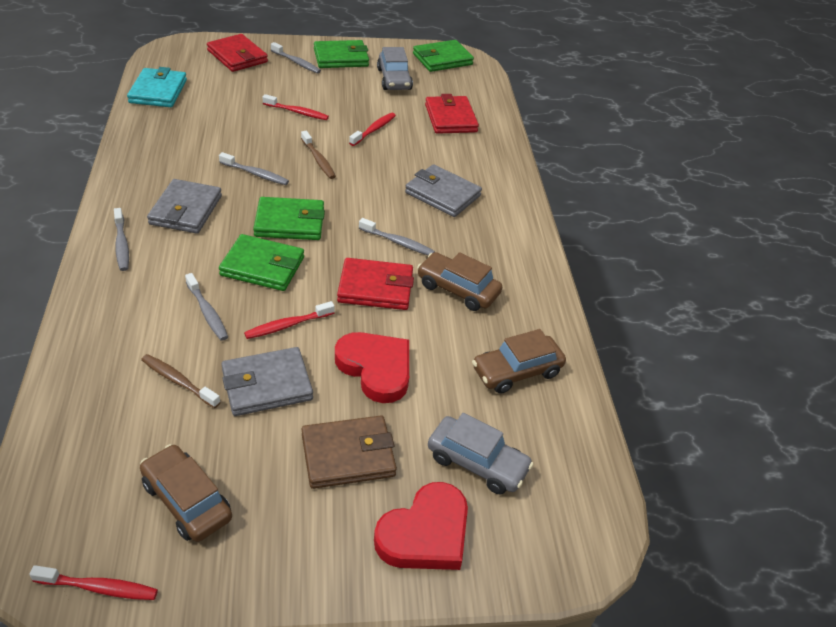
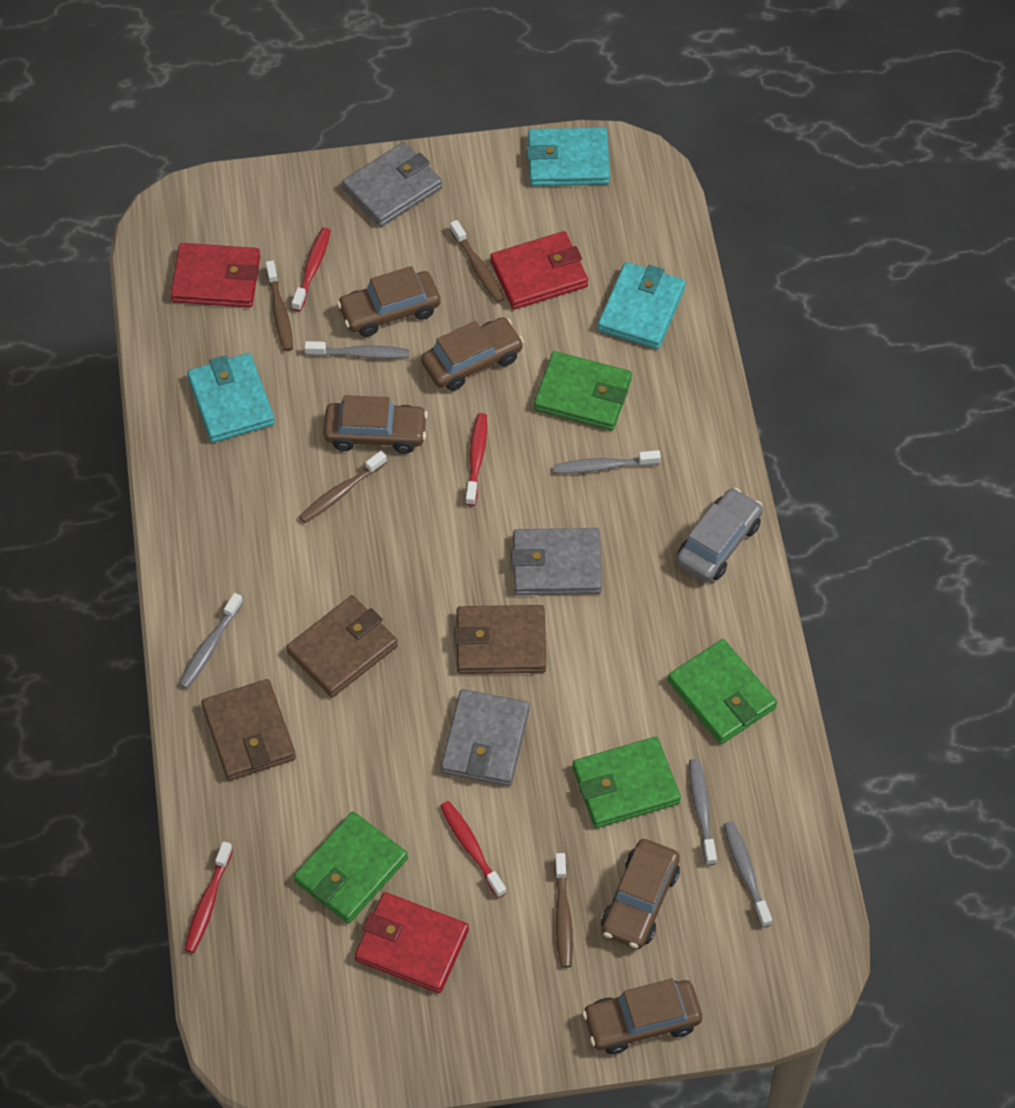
brown car: [140,444,232,542] [417,252,502,311] [472,329,566,394] = 3 -> [323,395,428,454] [337,266,440,337] [421,317,524,391] [582,979,702,1054] [601,839,680,949] = 5
brown toothbrush: [141,354,221,408] [301,131,336,179] = 2 -> [265,260,293,351] [299,451,387,523] [450,220,505,303] [554,853,573,968] = 4
brown wallet: [301,416,397,489] = 1 -> [201,679,296,781] [286,595,398,697] [454,605,546,674] = 3
grey car: [377,47,413,90] [428,413,533,495] = 2 -> [676,488,763,582] = 1
red heart: [335,332,409,403] [374,482,468,570] = 2 -> none = 0
turquoise wallet: [127,67,187,107] = 1 -> [187,353,275,443] [526,127,610,186] [597,262,686,349] = 3

